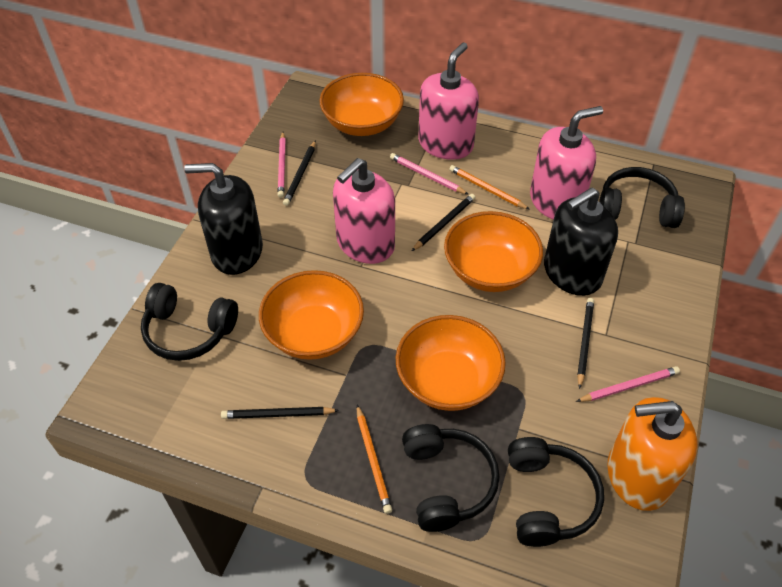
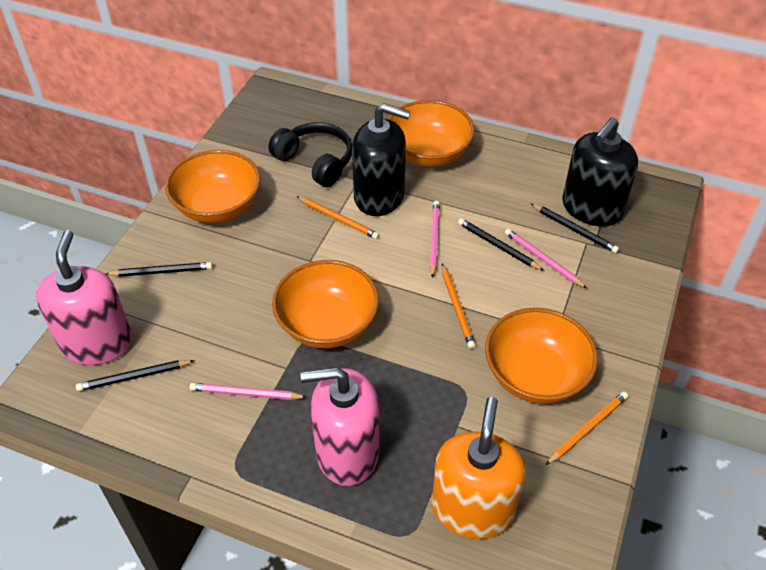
black headphones: [141,283,238,361] [402,424,500,532] [508,437,604,547] [599,167,685,228] = 4 -> [268,122,352,187] = 1
orange pencil: [357,405,392,514] [449,165,530,210] = 2 -> [296,196,379,239] [442,264,476,349] [546,392,628,465] = 3
pink soap dispenser: [333,158,395,264] [418,42,479,160] [530,106,603,220] = 3 -> [36,230,132,365] [301,367,379,486] = 2

